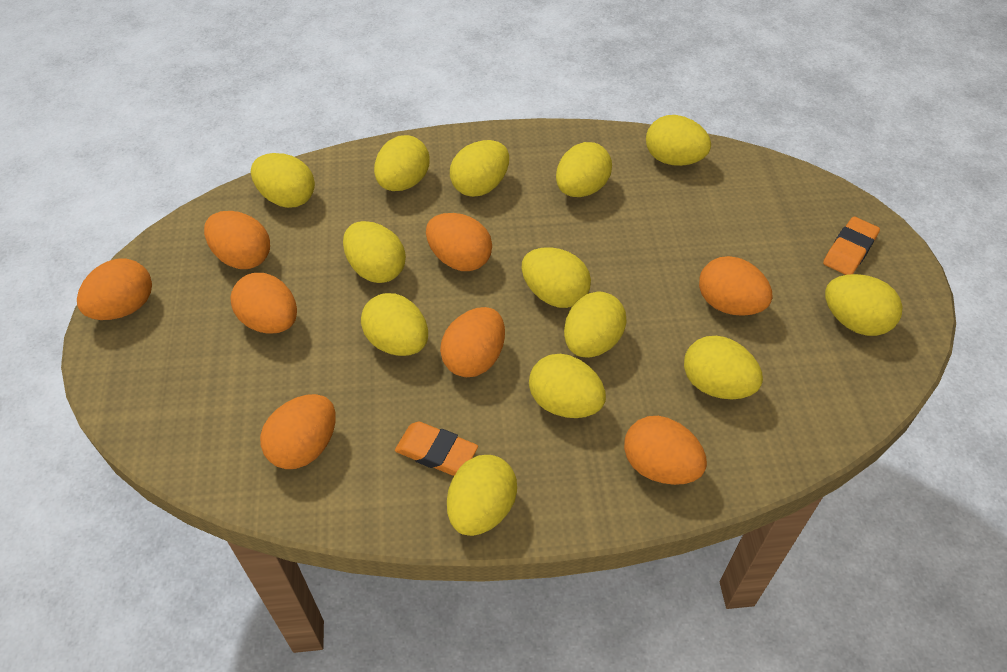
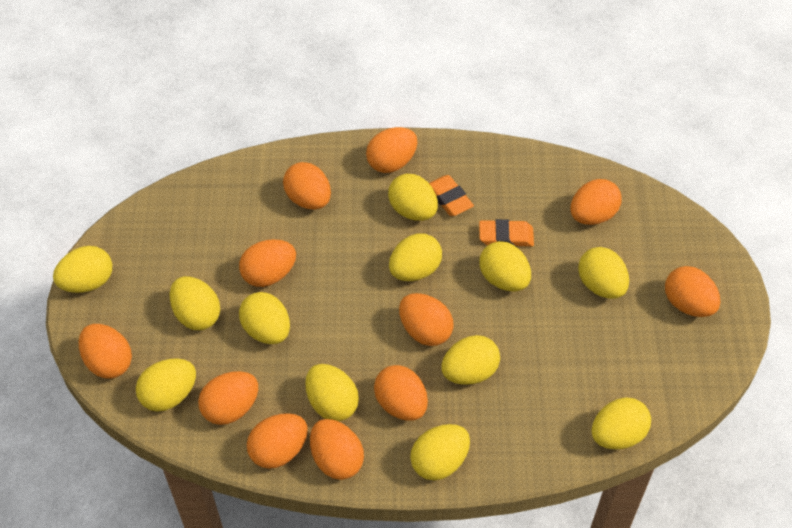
orange egg: [77,258,152,320] [204,211,270,269] [230,273,297,334] [260,394,336,469] [426,213,492,271] [440,307,505,377] [624,416,707,485] [699,256,773,316] = 8 -> [79,324,132,378] [198,371,258,425] [239,239,296,287] [247,413,308,469] [283,162,331,210] [310,419,364,480] [366,127,417,173] [374,365,428,421] [399,293,453,346] [570,179,622,225] [665,266,721,317] = 11
yellow egg: [251,153,315,208] [343,221,406,283] [361,293,428,356] [374,135,430,191] [447,455,517,536] [450,140,509,197] [522,247,591,308] [529,354,606,418] [556,142,612,197] [564,291,627,358] [646,115,711,166] [684,336,763,399] [825,274,903,336] = 13 -> [53,246,112,293] [136,358,196,412] [170,276,220,330] [239,292,290,344] [305,364,359,422] [388,174,438,221] [389,233,442,281] [410,424,470,481] [442,335,500,385] [479,241,531,291] [578,247,629,299] [592,398,651,449] = 12

